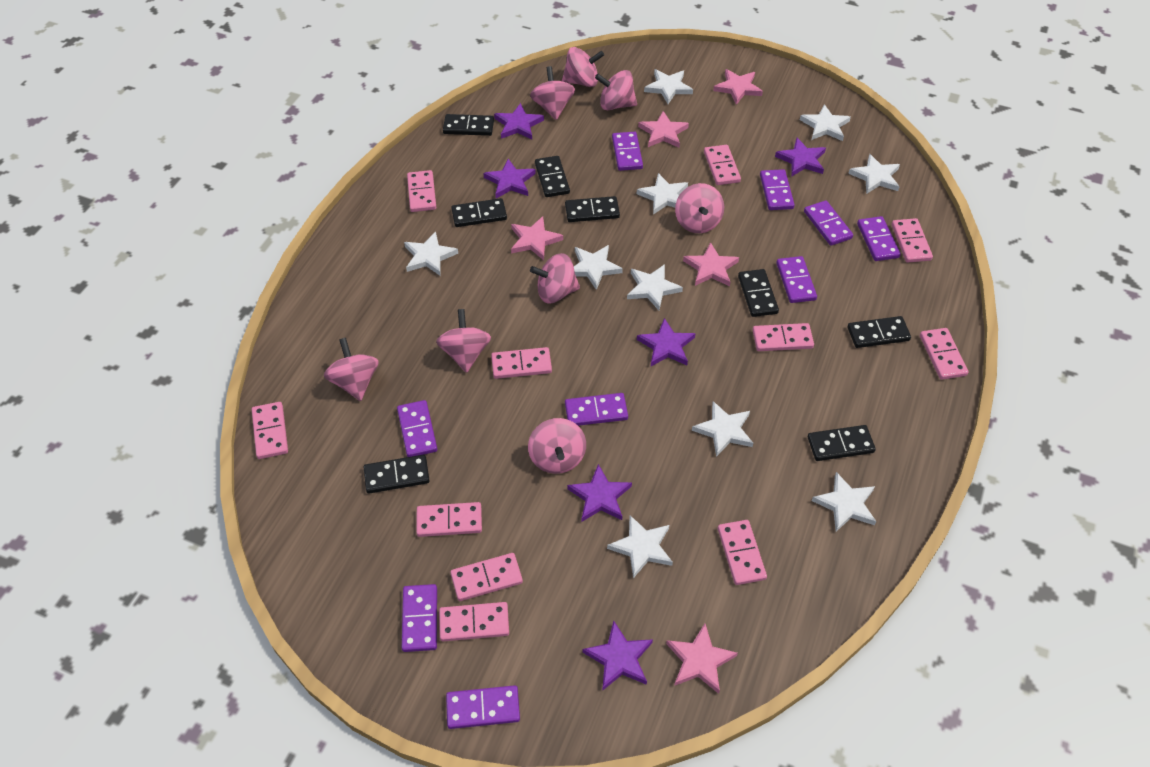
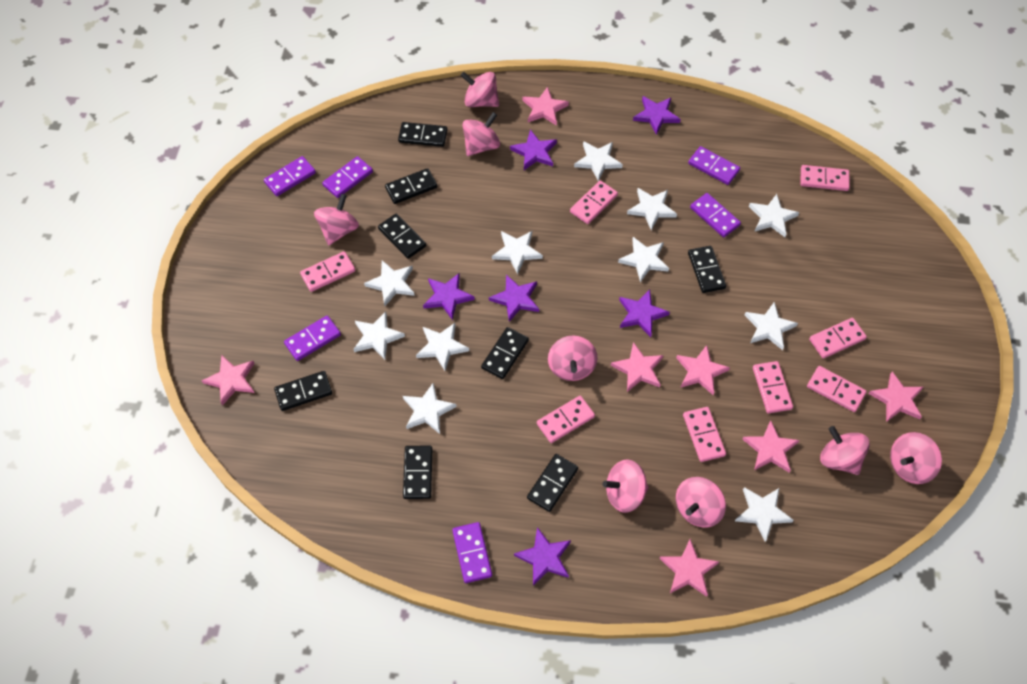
pink domino: [252,402,288,459] [407,170,436,212] [416,502,482,537] [439,602,509,641] [450,553,523,601] [491,347,552,379] [704,145,741,185] [718,520,767,585] [753,323,814,351] [892,218,933,263] [920,328,968,380] = 11 -> [300,251,355,292] [537,396,595,443] [570,181,618,224] [683,407,726,462] [753,361,793,413] [801,165,850,191] [807,366,867,412] [809,318,867,359] = 8
pink star: [511,216,563,260] [638,111,689,148] [666,624,738,694] [683,242,739,286] [713,69,763,105] = 5 -> [201,355,255,406] [522,87,569,126] [611,342,664,392] [659,539,719,597] [676,345,730,395] [742,420,800,472] [868,372,923,422] = 7
purple domino: [397,400,437,457] [402,584,437,652] [446,685,520,729] [565,393,628,426] [612,132,643,171] [760,169,795,210] [776,256,817,303] [804,201,853,246] [857,216,901,261] = 9 -> [264,156,316,196] [284,315,341,361] [322,156,373,198] [452,522,492,583] [688,146,740,185] [690,193,741,237] = 6
white star: [404,231,458,276] [574,245,623,290] [607,515,673,578] [627,264,683,310] [637,173,688,215] [644,69,693,104] [692,401,753,457] [800,104,851,141] [812,472,876,532] [848,154,900,194] = 10 -> [353,311,405,360] [364,260,415,306] [403,383,457,434] [416,323,469,371] [492,231,543,274] [574,141,623,181] [618,237,669,282] [627,188,677,230] [735,487,794,542] [745,302,798,350] [749,194,799,237] = 11

